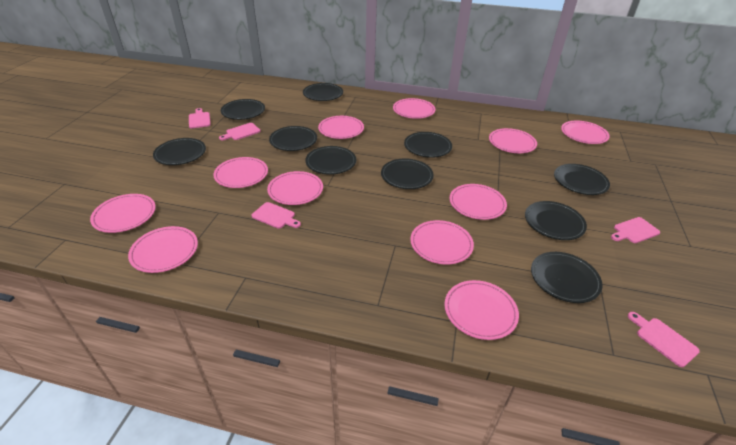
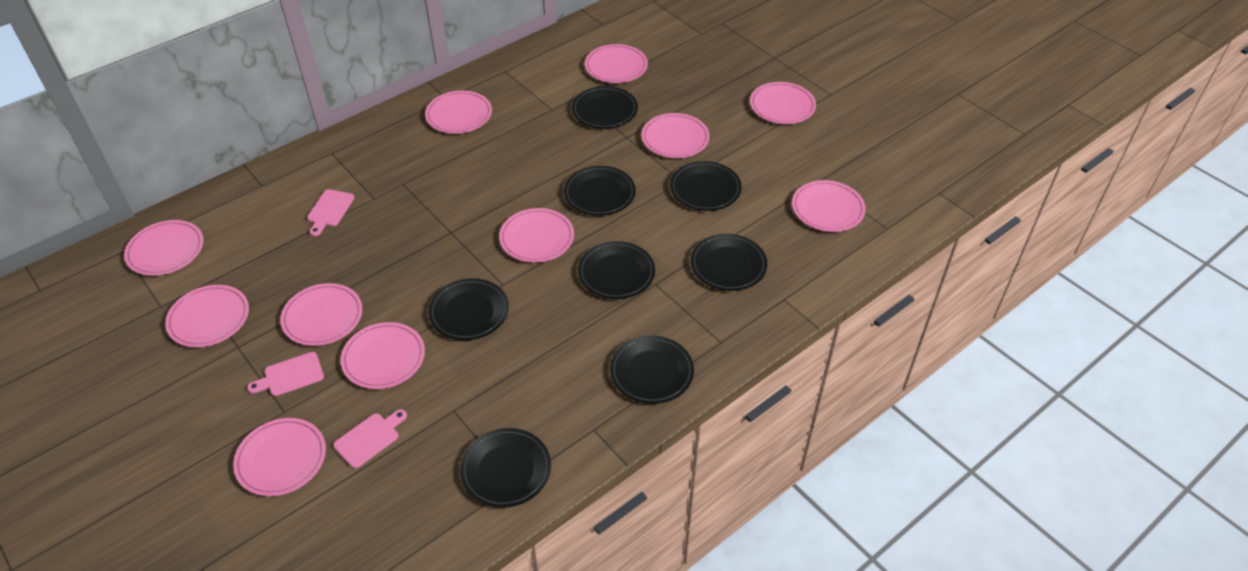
black plate: [153,138,206,165] [221,99,265,120] [269,126,317,151] [303,83,343,101] [305,146,356,175] [381,158,434,189] [404,132,452,158] [525,201,587,240] [531,252,602,303] [554,164,610,195] = 10 -> [428,278,509,340] [460,428,551,508] [564,166,636,216] [572,86,638,129] [578,241,655,299] [610,335,694,404] [670,161,742,211] [690,234,767,291] = 8
pink cutting board: [189,108,211,128] [219,123,261,140] [252,202,301,229] [611,217,660,243] [628,312,700,367] = 5 -> [247,352,324,396] [307,189,354,236] [333,409,407,468] = 3

